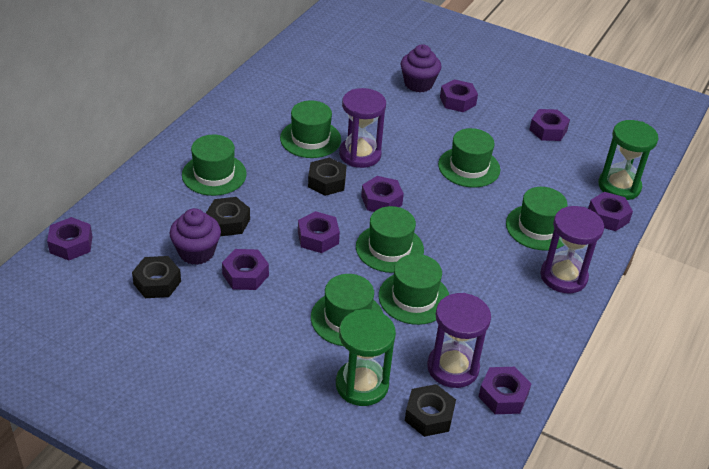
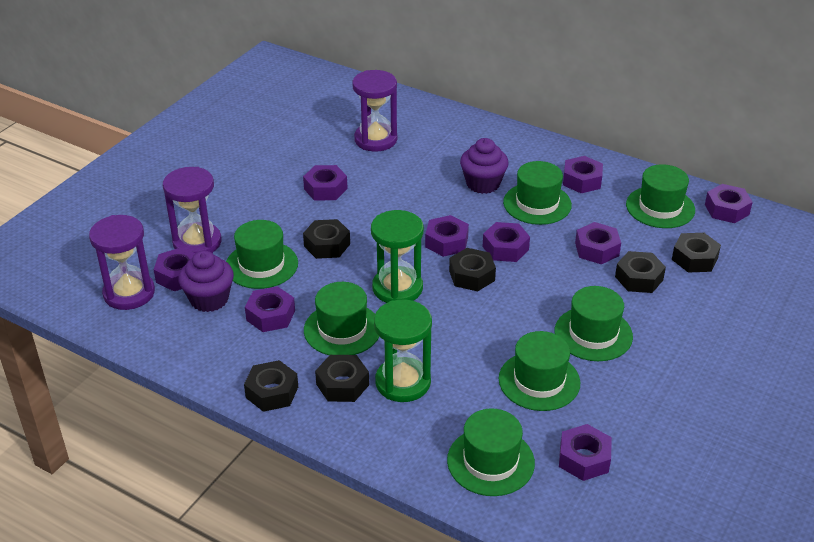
black nut: [132,256,181,298] [206,197,250,236] [308,157,347,196] [405,384,456,437] = 4 -> [244,360,298,412] [303,219,350,259] [315,355,369,402] [449,248,496,291] [615,251,666,293] [672,233,721,272] = 6
purple nut: [47,217,92,261] [222,249,269,290] [298,211,340,253] [361,176,404,212] [440,79,478,112] [478,367,531,414] [529,109,570,141] [588,192,633,231] = 8 -> [154,247,196,291] [245,286,295,332] [303,165,348,200] [425,215,469,257] [483,222,530,262] [559,424,612,481] [563,156,603,193] [575,222,621,264] [705,184,753,223] = 9

